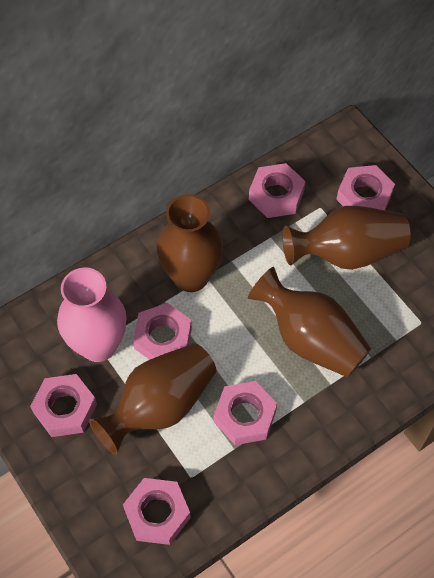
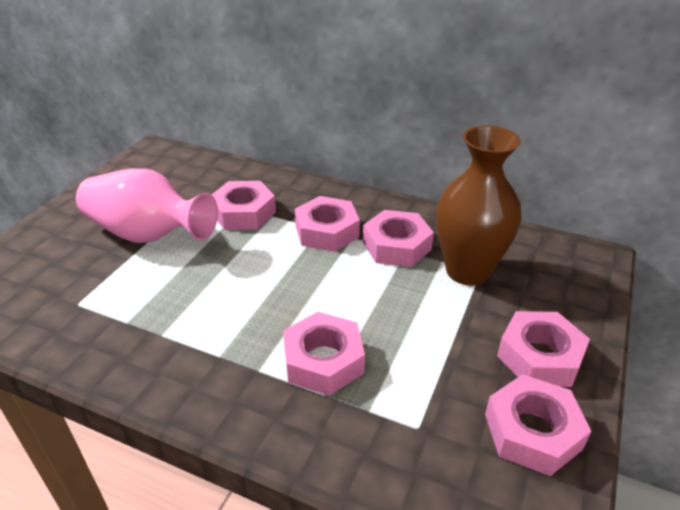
brown vase: [89,343,216,455] [157,194,223,292] [248,267,371,378] [282,206,411,270] = 4 -> [436,125,521,286] = 1

